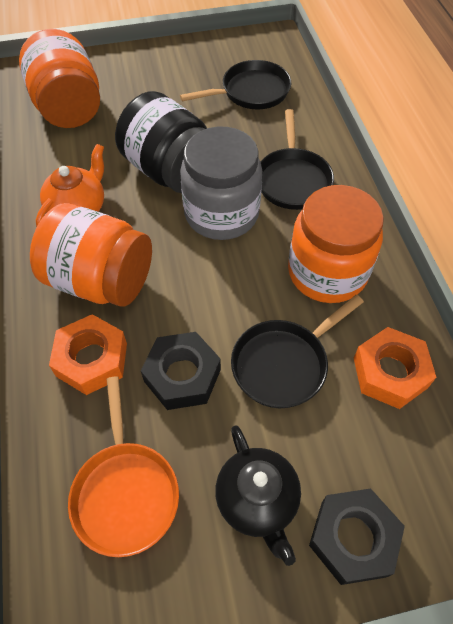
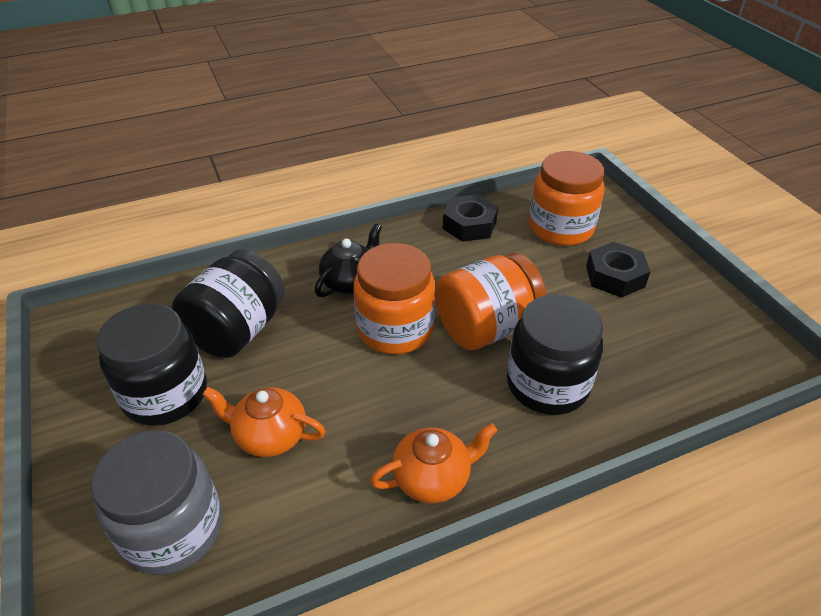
black jar: [115,91,207,193] = 1 -> [97,303,207,426] [172,249,285,358] [507,294,603,415] = 3
black pan: [180,60,291,109] [231,295,364,408] [261,109,334,210] = 3 -> none = 0
orange nut: [49,314,127,395] [354,327,436,409] = 2 -> none = 0
orange pan: [68,377,179,557] = 1 -> none = 0
orange teapot: [36,144,104,227] = 1 -> [202,387,326,457] [370,423,497,503] = 2

